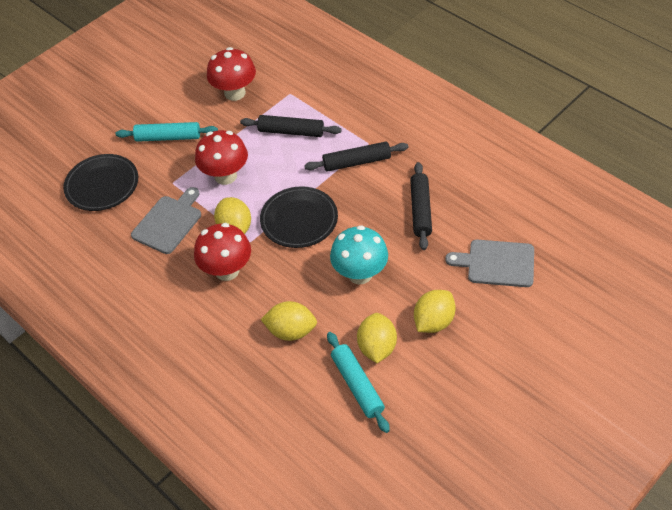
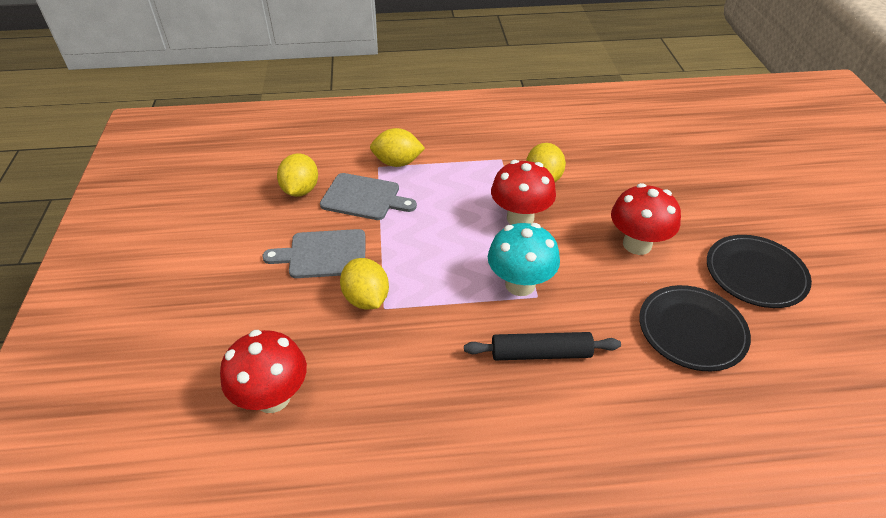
black rolling pin: [240,115,342,137] [304,142,409,172] [410,162,432,250] = 3 -> [464,332,621,360] = 1
turquoise rolling pin: [116,122,218,142] [327,332,390,433] = 2 -> none = 0

